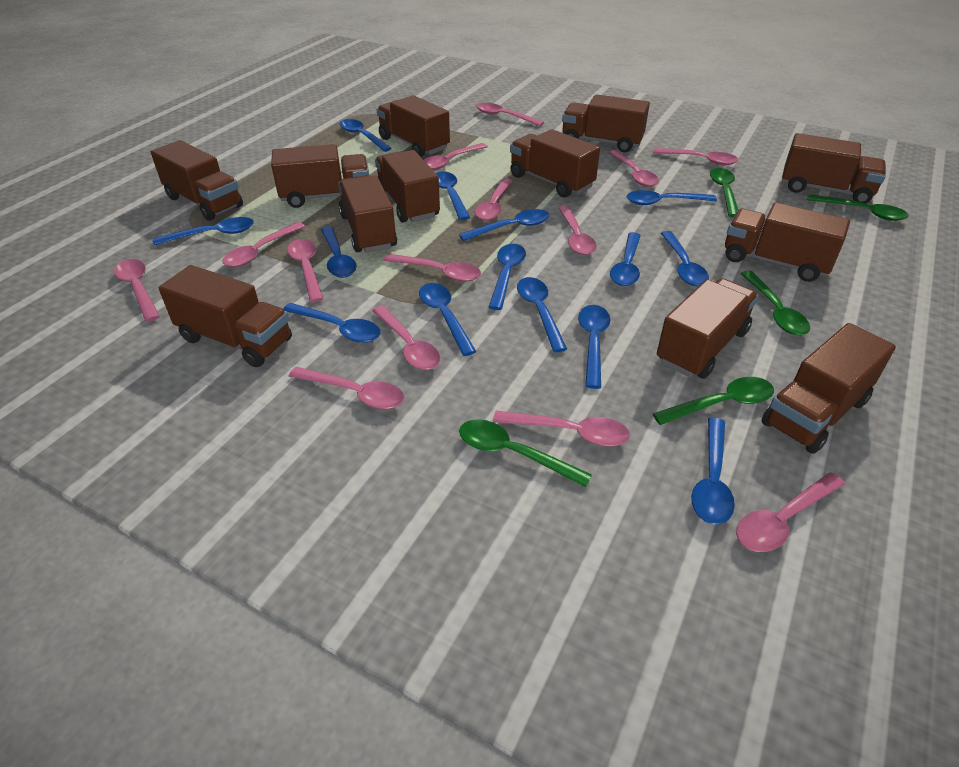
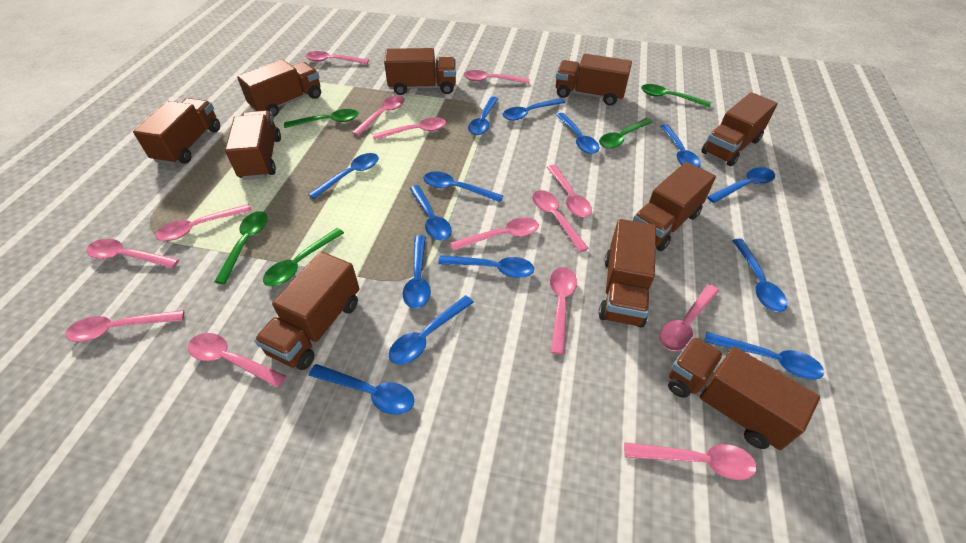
brown truck: [151,140,243,221] [159,265,292,367] [271,144,369,208] [338,175,397,253] [375,150,440,222] [377,95,450,157] [510,129,600,198] [562,94,650,152] [657,278,758,379] [725,202,850,282] [762,323,896,454] [782,133,886,204] = 12 -> [133,98,220,165] [225,110,281,180] [237,59,321,117] [254,251,360,370] [384,48,456,95] [556,54,632,106] [599,219,656,328] [633,162,716,251] [668,337,820,450] [701,92,778,166] = 10

